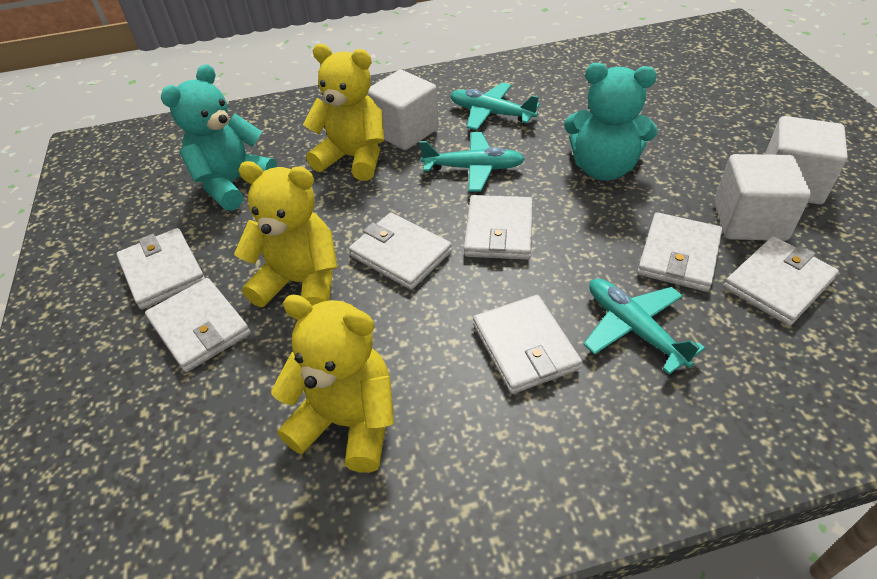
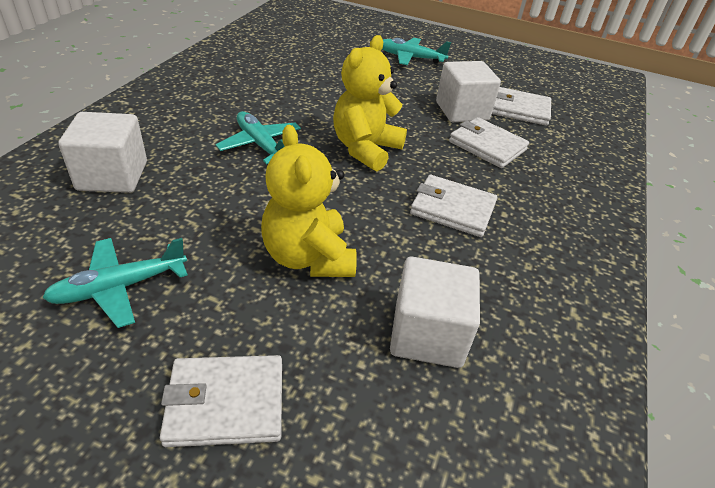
turquoise teddy bear: [161,64,277,211] [564,63,658,181] = 2 -> none = 0
white wallet: [116,228,205,310] [145,278,251,372] [349,213,452,290] [464,195,533,260] [473,295,582,394] [637,212,722,292] [724,236,839,326] = 7 -> [160,355,282,447] [410,175,497,237] [449,117,529,168] [492,87,551,126] = 4
yellow teddy bear: [234,161,338,307] [271,295,394,473] [303,44,384,181] = 3 -> [261,125,357,277] [333,35,407,171] = 2

